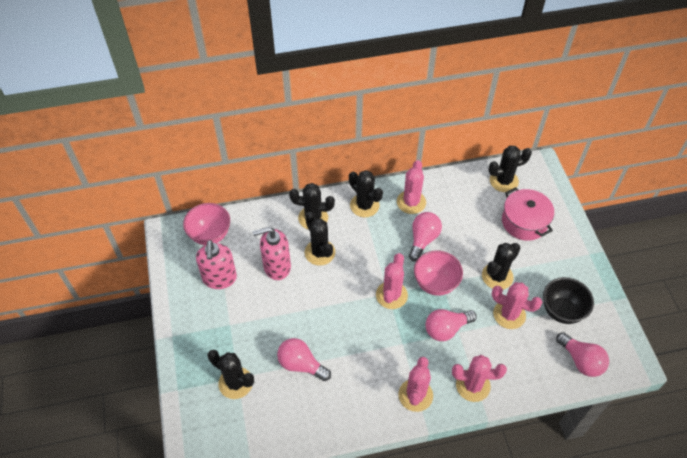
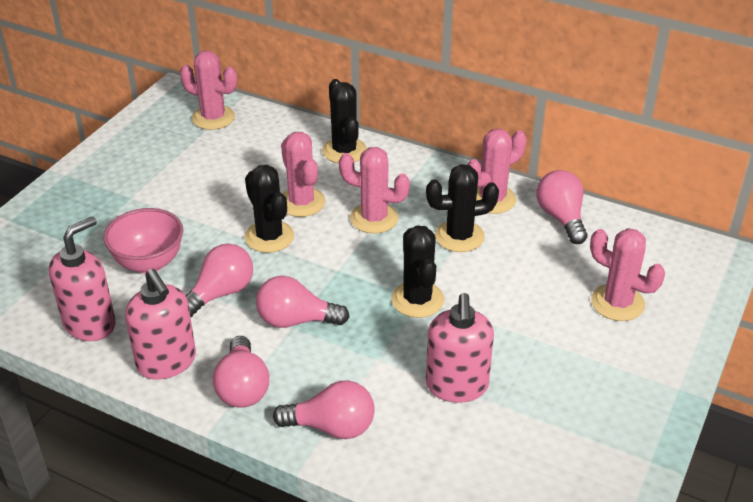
black bowl: [543,277,594,324] = 1 -> none = 0
black cactus: [208,350,254,399] [289,183,335,230] [305,212,335,266] [349,170,383,217] [482,243,520,290] [488,146,532,192] = 6 -> [245,165,294,253] [322,79,367,163] [391,225,444,318] [426,164,499,252] = 4
pink bowl: [183,203,230,245] [414,250,463,296] = 2 -> [104,208,183,274] = 1
pink light bulb: [277,338,331,381] [409,212,442,261] [425,309,477,341] [556,332,609,377] = 4 -> [186,244,253,317] [213,336,269,408] [256,276,350,328] [273,380,375,439] [537,170,587,244] = 5
pink pot: [502,187,554,241] = 1 -> none = 0
pink soap dispenser: [196,240,237,289] [252,227,291,280] = 2 -> [49,216,116,341] [125,269,196,380] [426,293,494,403] = 3

